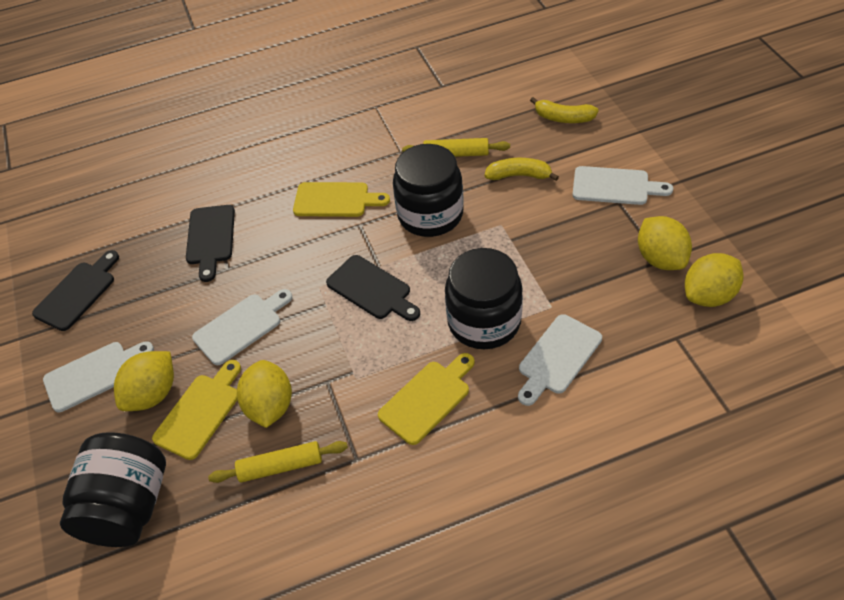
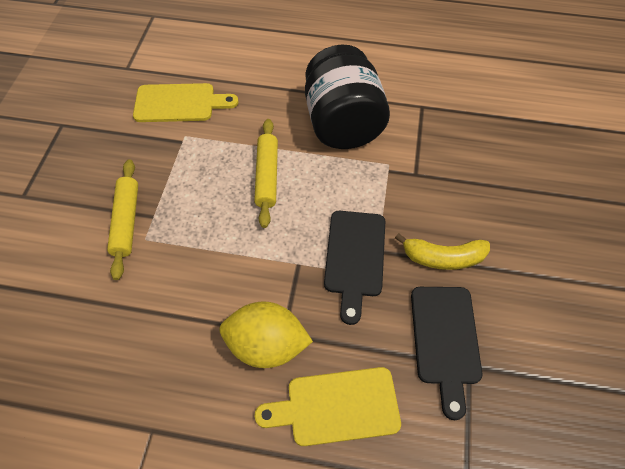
black cutting board: [32,250,119,331] [186,205,235,282] [326,255,420,321] = 3 -> [324,211,385,325] [411,287,482,420] = 2
black jar: [60,432,166,547] [393,144,464,237] [445,248,523,349] = 3 -> [305,44,390,149] = 1
white cutting board: [43,341,154,412] [192,289,292,365] [518,314,602,406] [573,166,673,205] = 4 -> none = 0
yellow banana: [485,158,559,181] [530,97,598,123] = 2 -> [395,233,490,270] = 1
yellow cutting board: [152,360,241,460] [293,182,390,217] [378,353,475,445] = 3 -> [133,83,239,122] [255,367,401,446] = 2
yellow lemon: [114,351,174,411] [237,360,292,428] [638,216,692,270] [685,253,743,307] = 4 -> [220,301,313,368] = 1

